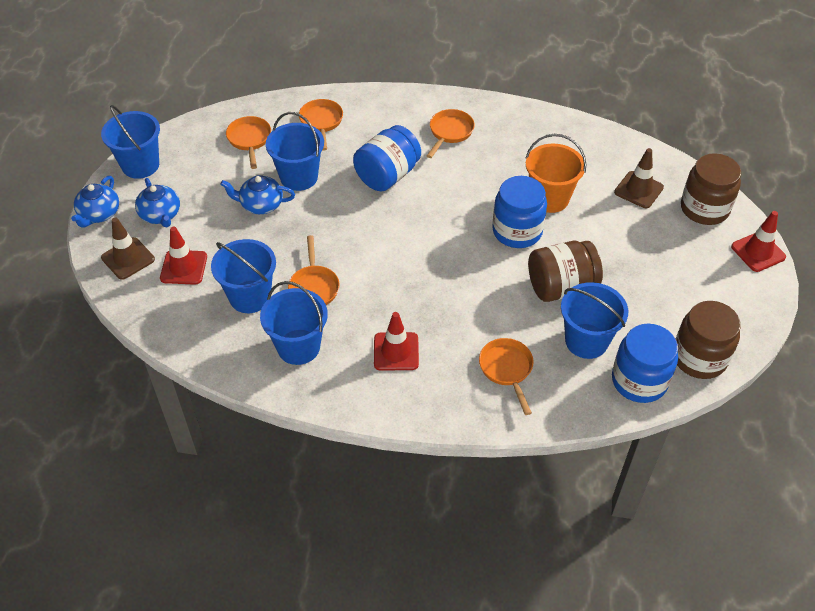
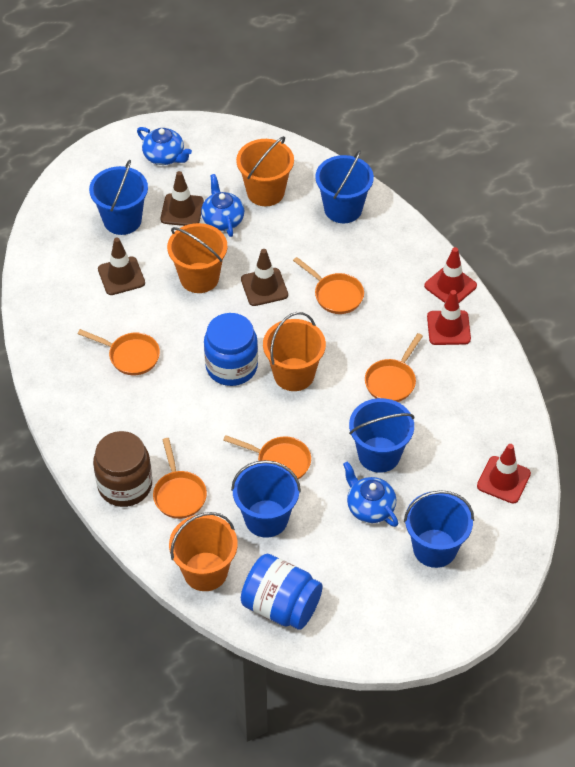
blue jar: [353,125,421,191] [492,176,547,248] [612,324,678,403] = 3 -> [204,313,258,386] [241,554,323,630] = 2
brown jar: [528,241,603,302] [676,301,741,379] [681,153,741,225] = 3 -> [93,431,152,507] = 1
brown traffic cone: [101,217,155,280] [614,148,664,208] = 2 -> [98,238,145,295] [160,171,204,226] [241,249,288,306] = 3
orange bucket: [526,134,586,213] = 1 -> [167,223,227,293] [169,512,238,591] [236,136,294,206] [263,312,326,391] = 4

